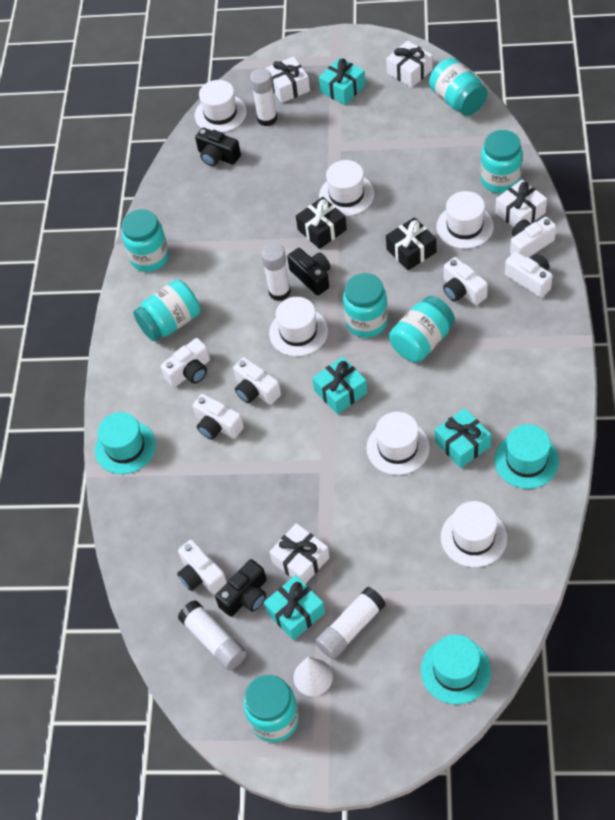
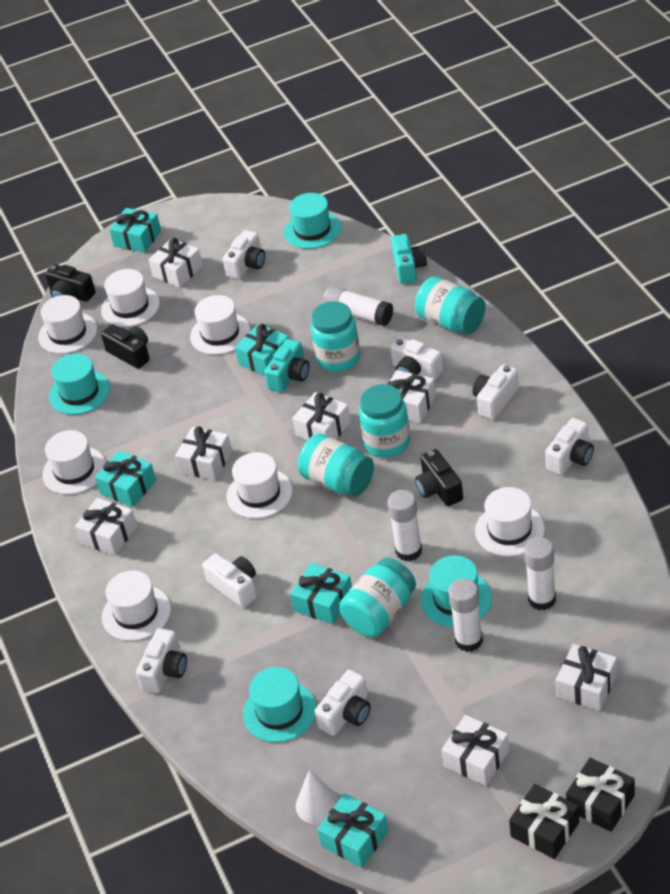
turquoise camera: none = 0 -> [264,339,309,392] [391,234,427,284] = 2
turquoise gift: [264,575,325,640] [312,357,367,414] [319,58,365,105] [435,408,491,468] = 4 -> [95,451,156,507] [109,208,161,253] [235,324,289,376] [290,563,352,624] [317,793,389,868] = 5
turquoise hat: [95,412,156,474] [421,634,491,705] [494,424,559,489] = 3 -> [49,354,110,415] [243,667,316,742] [284,193,341,249] [421,555,492,627] = 4
turquoise jar: [122,209,169,272] [133,280,200,341] [243,675,299,742] [343,273,388,338] [389,296,455,362] [429,58,487,116] [480,130,523,193] = 7 -> [298,434,374,496] [311,301,360,372] [339,558,416,637] [359,384,410,458] [415,276,486,334] = 5
white gift: [265,56,310,103] [269,523,330,584] [386,41,433,88] [495,179,547,227] = 4 -> [75,498,137,555] [148,238,203,288] [175,426,232,481] [292,392,351,440] [387,370,436,423] [441,715,509,786] [556,644,617,711] = 7
white hat: [195,80,247,133] [269,297,328,356] [319,160,374,216] [366,412,430,475] [436,191,494,249] [441,501,507,567] = 6 -> [38,295,97,354] [42,430,106,494] [101,269,160,327] [102,570,171,641] [190,295,250,355] [227,452,293,519] [475,487,545,556] = 7

